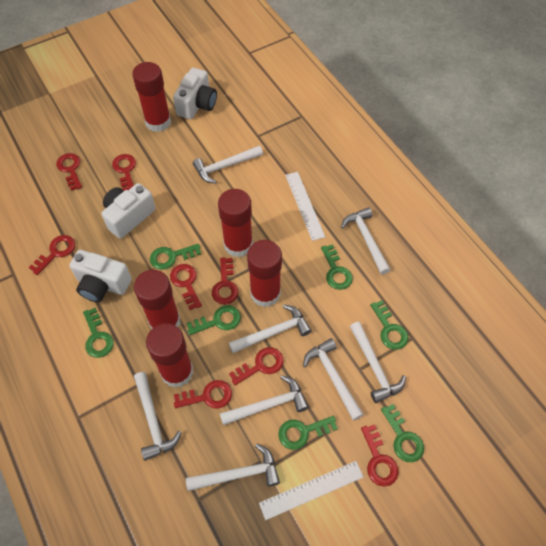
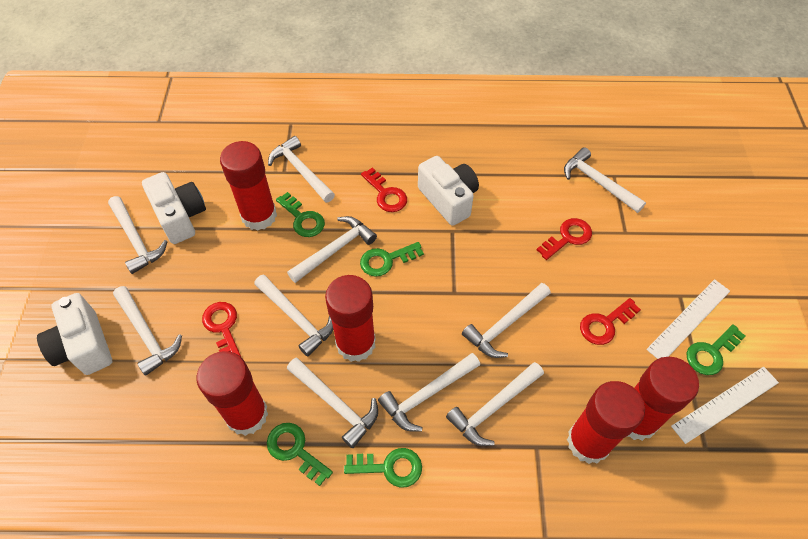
green key: [83,308,114,358] [150,244,201,270] [186,305,241,335] [278,416,338,450] [321,244,353,290] [370,300,409,350] [381,404,424,462] = 7 -> [267,423,333,486] [276,192,325,237] [344,448,422,488] [360,242,424,277] [686,324,746,375] = 5
red key: [29,235,75,275] [56,153,82,191] [112,154,136,191] [170,264,202,310] [174,380,232,409] [212,257,238,304] [229,347,284,385] [361,424,399,487] = 8 -> [202,302,241,357] [361,167,407,212] [537,218,592,260] [580,298,641,345] = 4
white hammer: [134,372,182,461] [186,444,280,491] [193,146,263,184] [220,375,309,425] [229,305,311,353] [303,338,364,421] [341,207,390,275] [350,322,406,403] = 8 -> [108,196,168,274] [113,286,182,376] [254,274,333,357] [268,136,335,203] [287,216,377,283] [287,358,378,448] [378,353,480,432] [446,362,544,446] [462,283,551,358] [564,147,646,213] = 10

